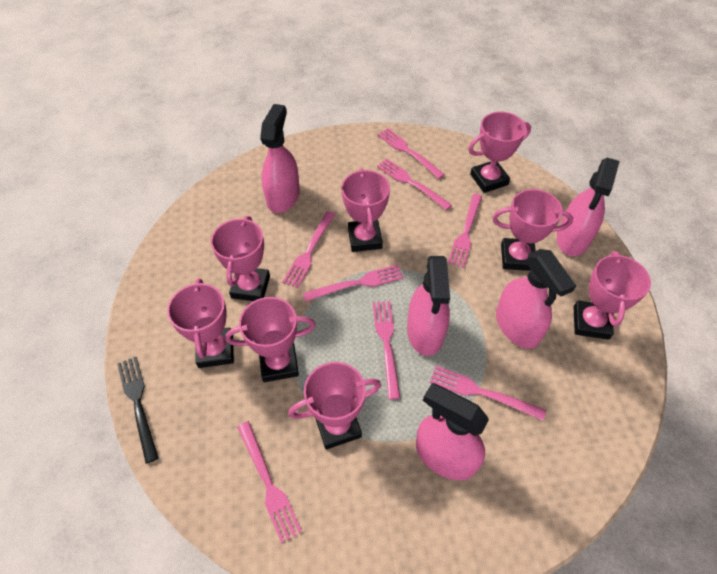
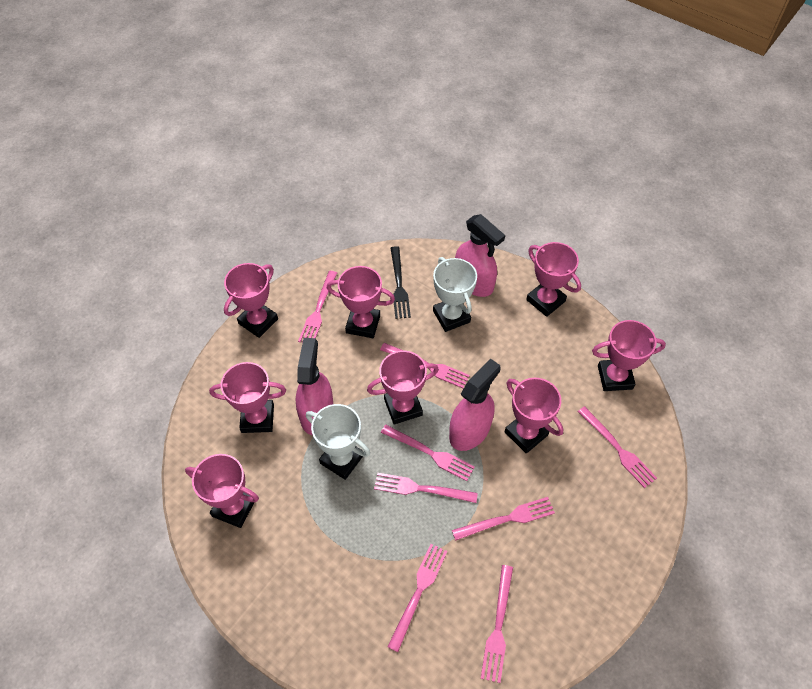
pink spray bottle: [260,104,300,213] [407,256,450,356] [416,383,489,480] [496,249,576,349] [557,158,620,256] = 5 -> [296,338,333,435] [449,358,501,451] [455,214,505,297] = 3
white trophy: none = 0 -> [306,404,370,480] [433,257,477,332] = 2

